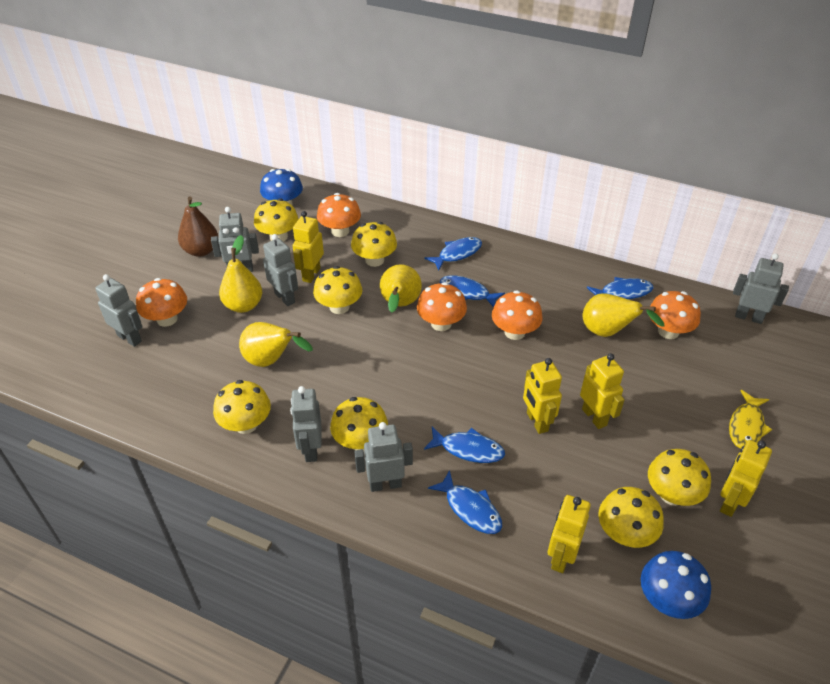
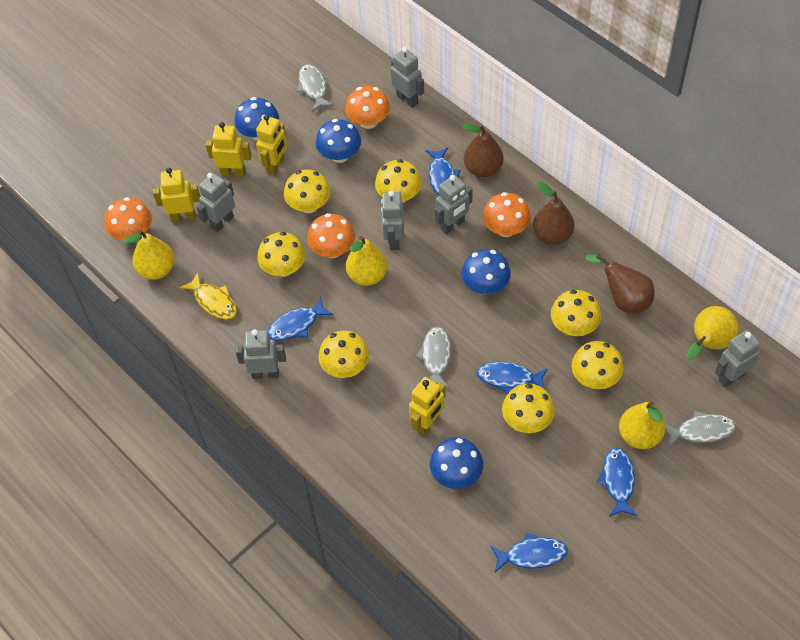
blue mushroom: [260,169,303,205] [641,551,711,619] = 2 -> [235,97,279,141] [316,119,361,163] [430,437,483,489] [462,249,511,294] = 4
brown pear: [178,197,218,257] = 1 -> [462,123,503,177] [533,182,574,245] [585,254,655,313] = 3
grey fish: none = 0 -> [297,64,334,112] [415,327,451,388] [665,411,736,448] = 3
orange mushroom: [136,278,187,327] [317,193,361,237] [417,282,467,331] [492,290,543,340] [650,291,701,339] = 5 -> [104,197,152,240] [307,213,355,258] [345,86,390,129] [483,192,531,237] = 4
yellow robot: [293,211,324,283] [523,358,562,434] [548,495,591,573] [580,353,625,429] [720,440,772,517] = 5 -> [153,168,200,222] [206,122,252,177] [256,115,287,175] [409,377,446,435] = 4

